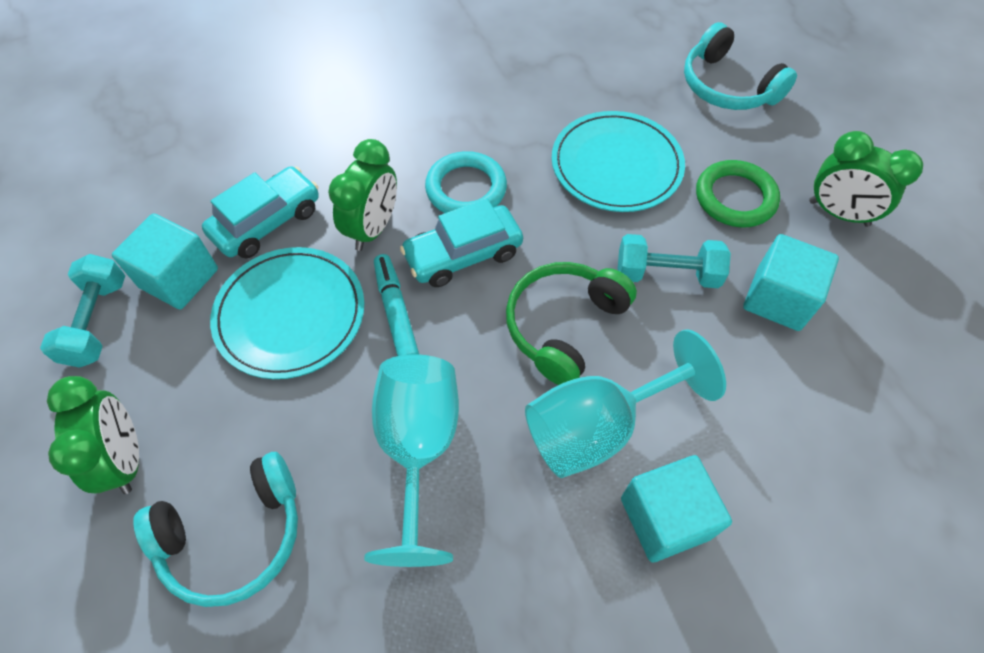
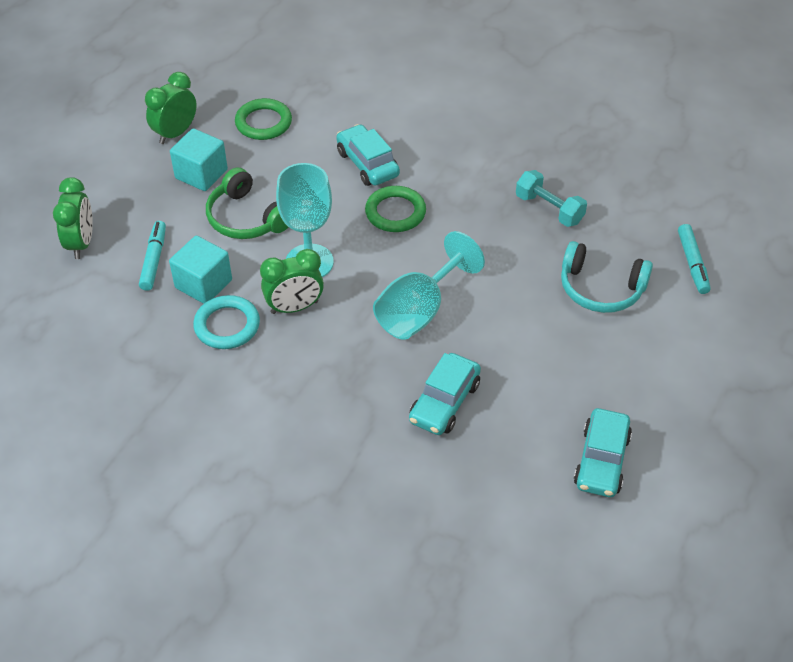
green ring: [696,160,780,227] = 1 -> [235,98,292,140] [365,186,426,232] = 2
turquoise car: [202,166,319,258] [400,198,523,287] = 2 -> [336,124,400,186] [409,353,481,435] [574,408,632,497] = 3
turquoise cube: [112,213,218,309] [621,455,732,563] [743,234,839,331] = 3 -> [169,236,232,304] [170,128,228,191] = 2
turquoise dumbbell: [40,254,125,368] [618,234,731,288] = 2 -> [516,170,587,227] = 1
turquoise headphones: [133,452,298,607] [684,22,797,110] = 2 -> [561,241,653,313] = 1
turquoise marker: [374,254,419,356] = 1 -> [139,221,166,291] [678,224,711,294] = 2
turquoise plate: [210,247,364,379] [552,111,685,212] = 2 -> none = 0

